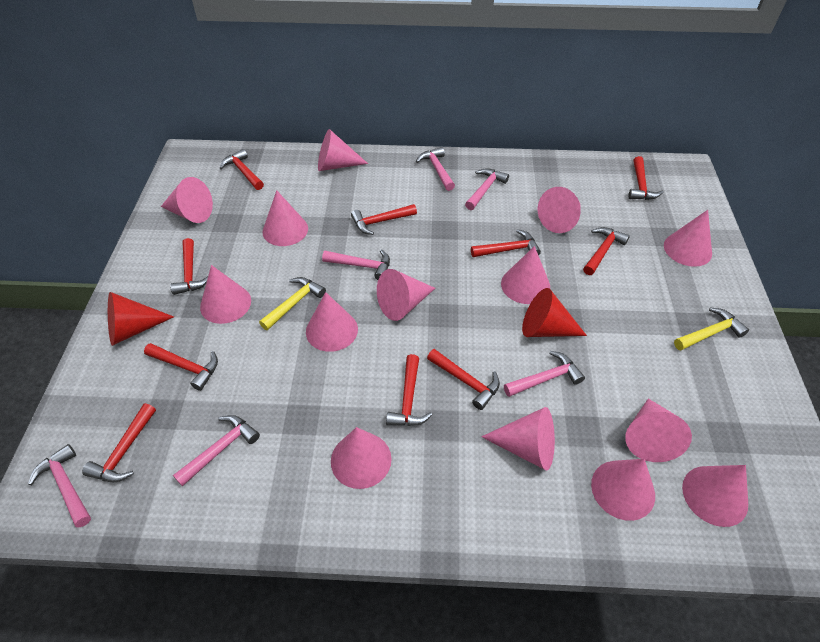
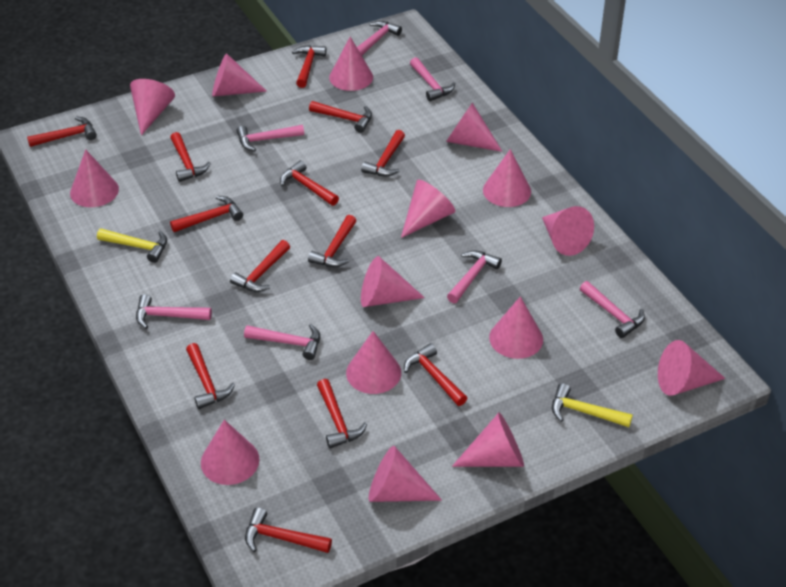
pink cone: [161,177,213,223] [200,265,251,324] [263,190,308,246] [306,292,358,352] [318,129,368,171] [331,427,392,489] [377,269,435,321] [481,407,555,470] [501,246,550,304] [538,187,581,233] [591,459,655,521] [625,398,692,462] [664,210,712,267] [682,465,748,527] = 14 -> [70,149,119,207] [130,79,175,136] [201,420,259,485] [212,54,267,97] [329,37,373,91] [346,331,401,394] [361,256,425,307] [369,446,442,502] [401,180,455,238] [446,103,503,152] [452,413,524,467] [483,149,531,207] [489,296,543,359] [542,206,594,256] [658,340,726,396] = 15
pink hammer: [28,444,91,528] [173,415,260,486] [322,249,390,280] [416,147,455,191] [465,168,509,210] [504,351,585,397] = 6 -> [136,294,212,329] [236,125,304,151] [244,324,320,360] [357,21,402,55] [410,57,455,101] [447,250,502,303] [580,281,645,338] = 7
red cone: [108,292,174,346] [522,288,587,337] = 2 -> none = 0
red hammer: [82,403,156,482] [144,343,218,391] [170,238,208,295] [220,149,264,190] [351,204,417,235] [386,354,432,426] [427,349,500,410] [471,229,541,257] [583,227,630,275] [629,156,663,200] = 10 -> [27,117,97,147] [170,132,211,182] [170,196,243,232] [186,343,235,409] [230,240,290,292] [245,507,332,553] [280,160,339,206] [292,45,327,88] [308,215,357,267] [309,101,372,133] [317,379,367,448] [361,130,405,176] [404,343,467,406] = 13

